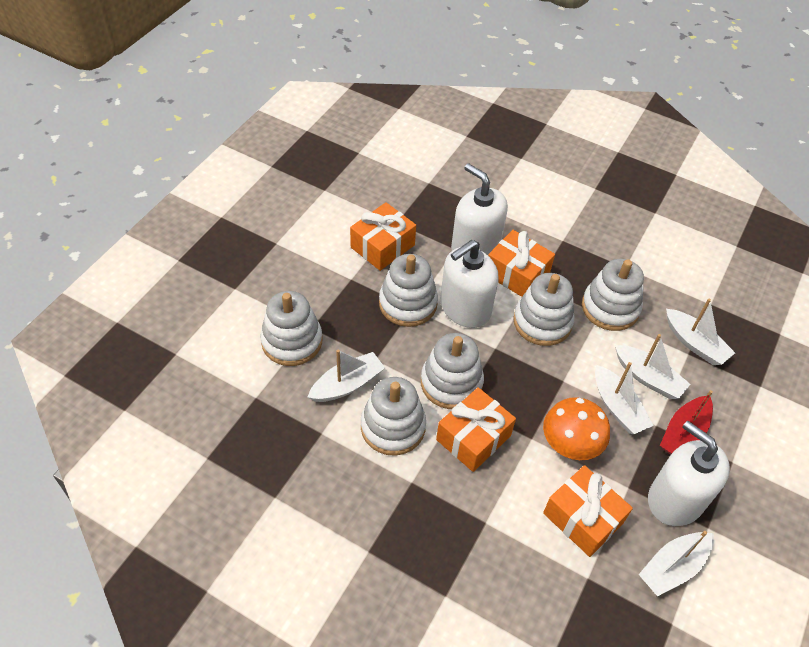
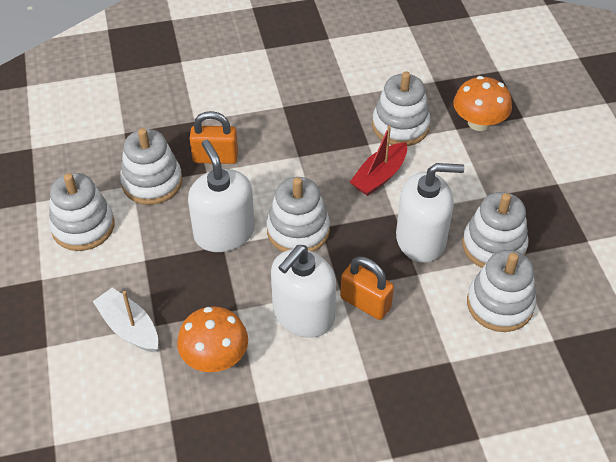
orange gift: [350,202,416,271] [436,387,516,472] [488,230,555,297] [543,465,633,557] = 4 -> none = 0
orange mushroom: [543,397,610,460] = 1 -> [177,306,248,372] [454,76,512,131] = 2
orange padlock: none = 0 -> [189,111,238,164] [340,257,394,320] = 2
white boat: [308,350,385,402] [595,362,654,434] [615,334,690,399] [638,531,714,596] [666,298,735,365] = 5 -> [92,288,158,352] = 1

